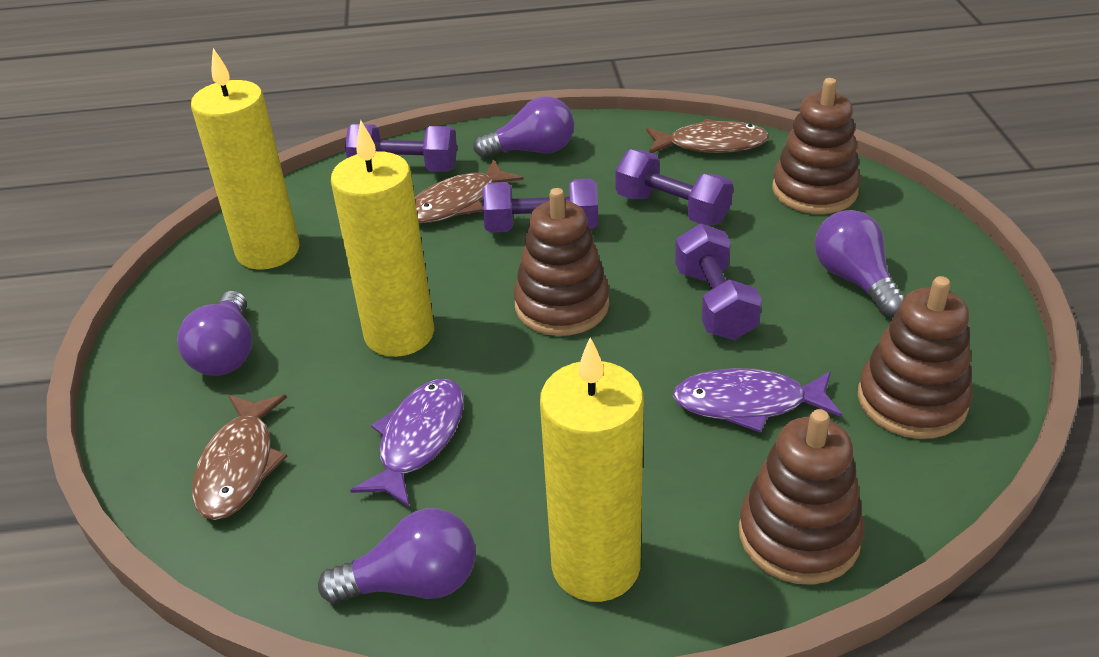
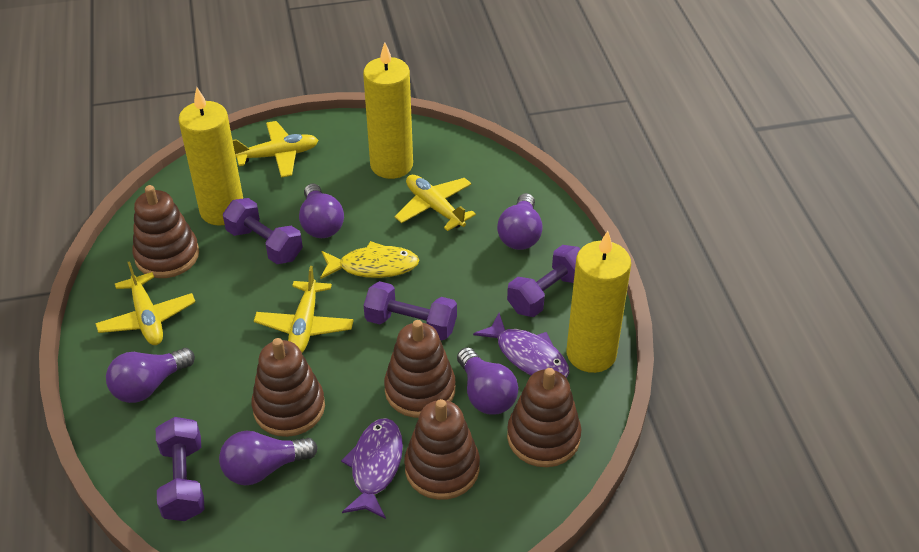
brown fish: [192,395,287,520] [415,159,524,223] [646,119,769,153] = 3 -> none = 0
brown stacking toy: [514,188,609,336] [739,409,864,585] [772,78,861,214] [858,276,973,439] = 4 -> [132,185,199,278] [251,338,325,437] [384,320,455,418] [404,399,480,500] [507,368,581,467] = 5
purple light bulb: [177,291,252,376] [318,508,476,603] [473,96,574,158] [815,210,905,316] = 4 -> [106,348,195,403] [219,431,318,486] [299,184,344,238] [457,347,518,415] [497,193,543,250] = 5
yellow fish: none = 0 -> [320,241,419,279] = 1
yellow plane: none = 0 -> [95,261,195,345] [232,121,318,178] [254,266,354,353] [395,175,476,231] = 4

